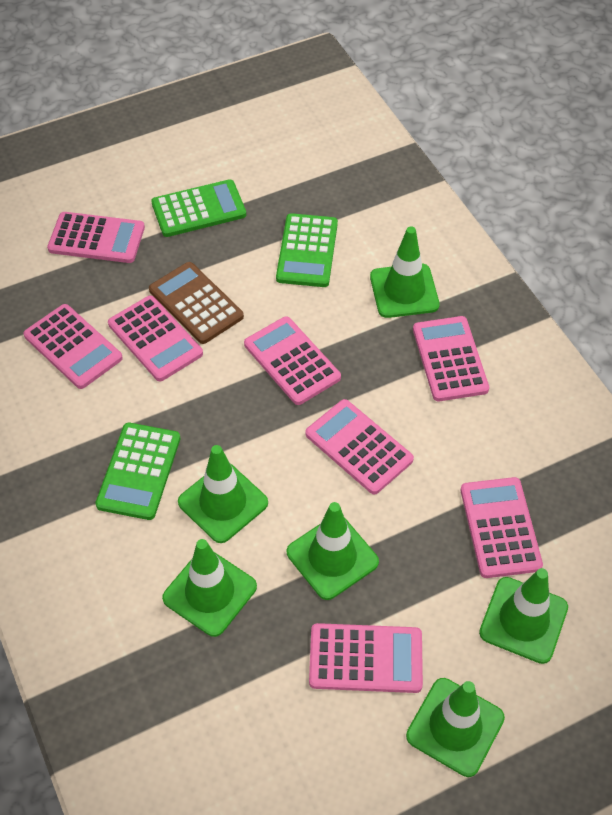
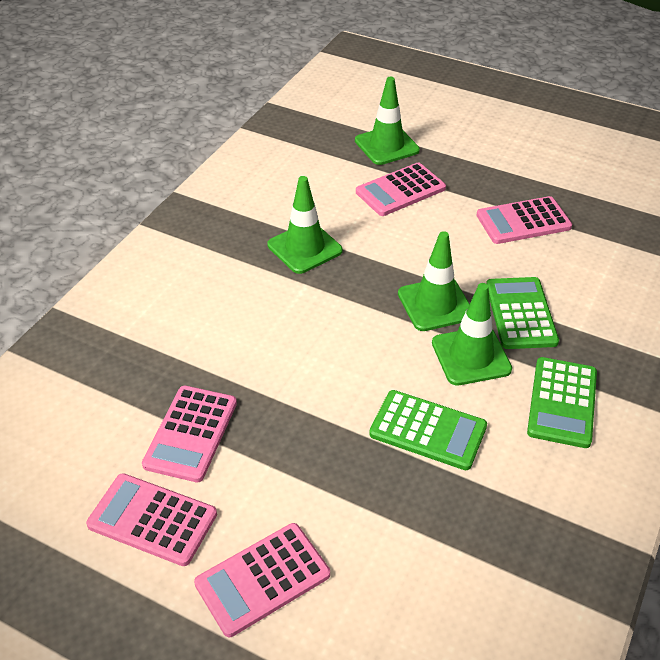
brown calculator: [149,262,244,344] = 1 -> none = 0
green traffic cone: [162,539,257,637] [178,445,268,543] [287,502,379,600] [370,226,440,318] [406,678,505,777] [479,568,568,664] = 6 -> [267,176,343,274] [355,77,420,165] [398,231,470,331] [432,283,512,386] = 4
pink calculator: [23,304,123,389] [47,212,145,263] [108,296,203,382] [244,316,341,405] [305,399,414,494] [309,623,423,693] [413,316,489,401] [461,477,543,578] = 8 -> [86,473,217,566] [142,385,237,482] [194,523,330,637] [356,163,446,216] [476,196,572,244] = 5

